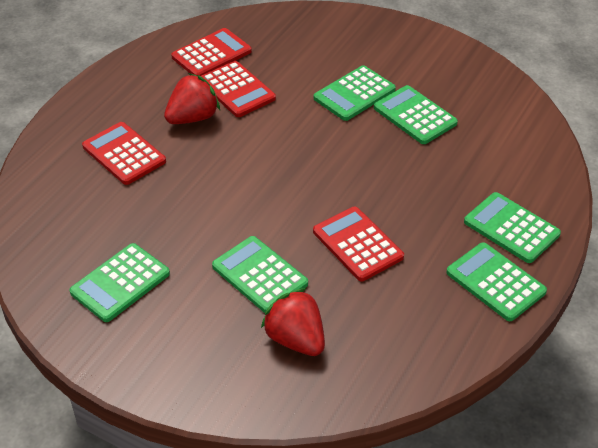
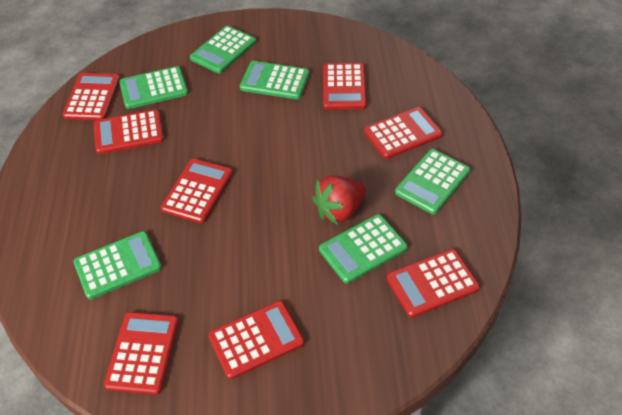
red calculator: [82,122,166,185] [171,28,252,76] [201,61,276,117] [313,207,404,281] = 4 -> [63,73,120,120] [94,110,164,154] [104,312,179,395] [161,159,233,223] [208,301,304,379] [323,63,367,110] [364,107,443,159] [387,249,480,318] = 8
red strawberry: [164,73,220,124] [261,288,325,356] = 2 -> [312,175,366,225] = 1

